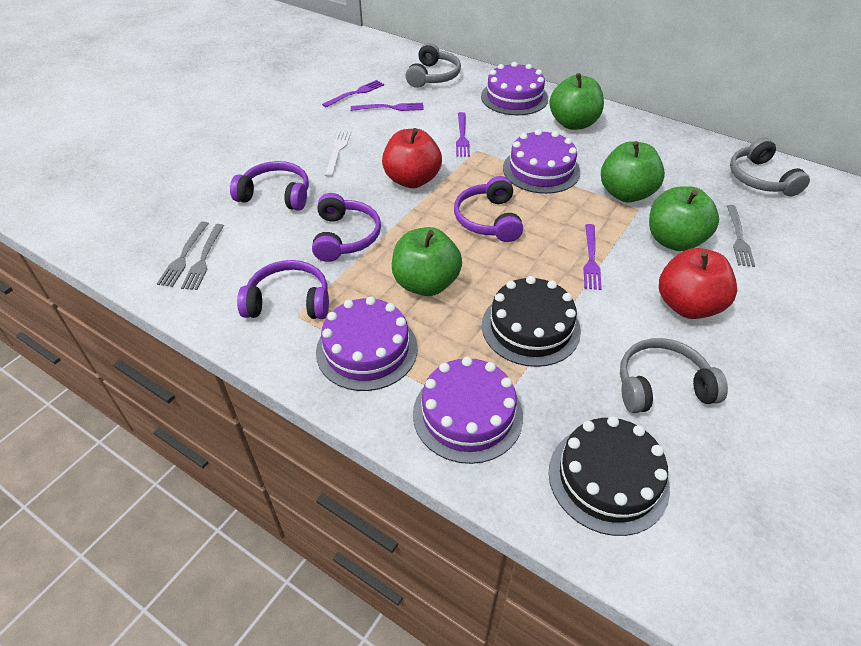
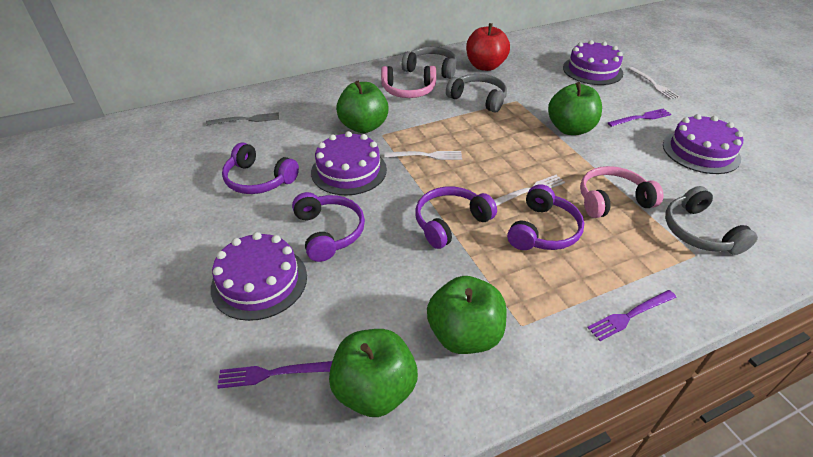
black cake: [482,276,581,367] [549,416,670,536] = 2 -> none = 0
grey fork: [157,221,209,287] [181,224,224,290] [727,205,755,267] = 3 -> [206,112,279,125] = 1
pink headphones: none = 0 -> [381,66,436,98] [580,166,664,218] = 2
purple fork: [322,80,384,107] [351,103,424,111] [456,112,470,157] [584,224,602,290] = 4 -> [217,361,332,389] [587,290,677,341] [608,108,671,127] = 3
red apple: [382,128,442,188] [659,248,737,319] = 2 -> [466,23,510,71] = 1
white fork: [325,131,351,177] = 1 -> [385,151,462,160] [494,175,565,206] [628,67,680,100] = 3

